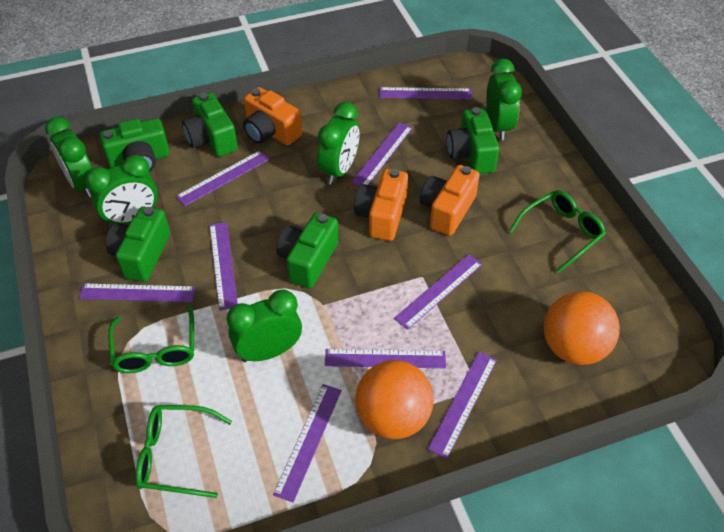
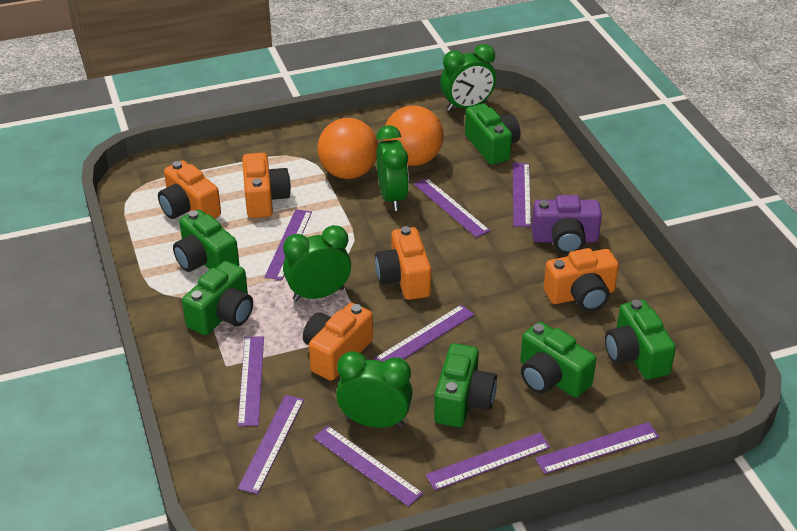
green camera: [100,118,170,172] [106,206,170,282] [182,92,238,157] [277,213,339,288] [447,107,499,174] = 5 -> [173,210,239,272] [182,261,253,335] [434,343,497,427] [465,103,521,165] [520,322,596,398] [605,300,676,379] = 6
green clock: [45,117,93,198] [85,155,158,227] [227,289,302,362] [317,102,360,184] [486,59,522,140] = 5 -> [283,225,351,301] [336,351,413,428] [376,125,409,211] [440,44,496,111] = 4
green glasses: [108,305,194,373] [135,405,232,498] [509,190,606,273] = 3 -> none = 0
orange camera: [243,87,302,145] [354,169,408,241] [420,165,480,236] = 3 -> [158,160,221,219] [242,153,291,218] [303,303,373,381] [375,226,431,300] [544,248,619,311] = 5
purple camera: none = 0 -> [532,195,602,254] = 1

